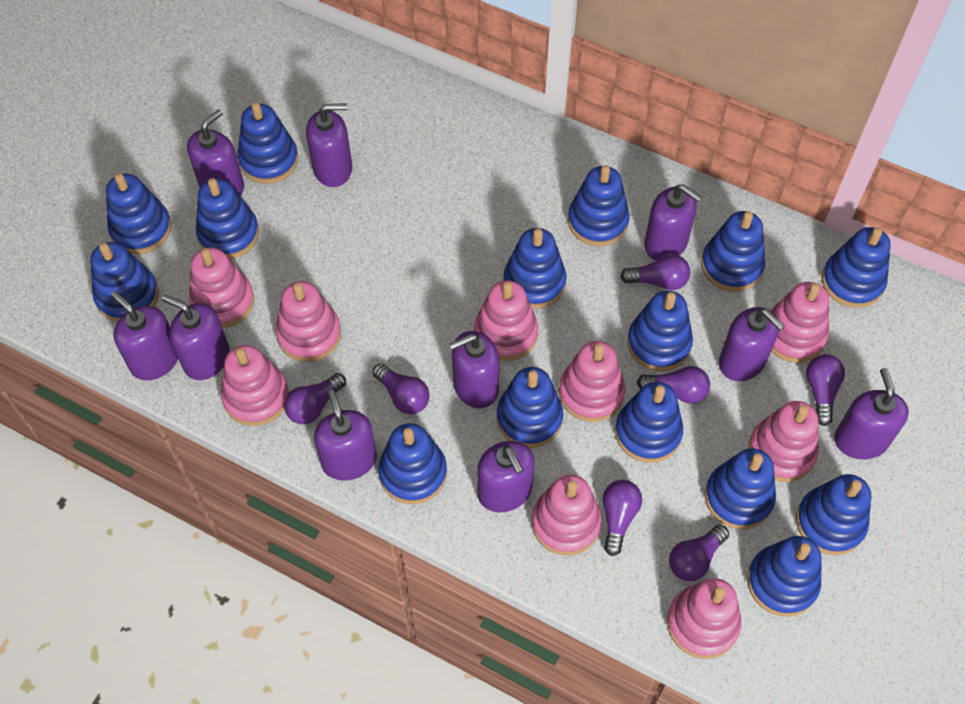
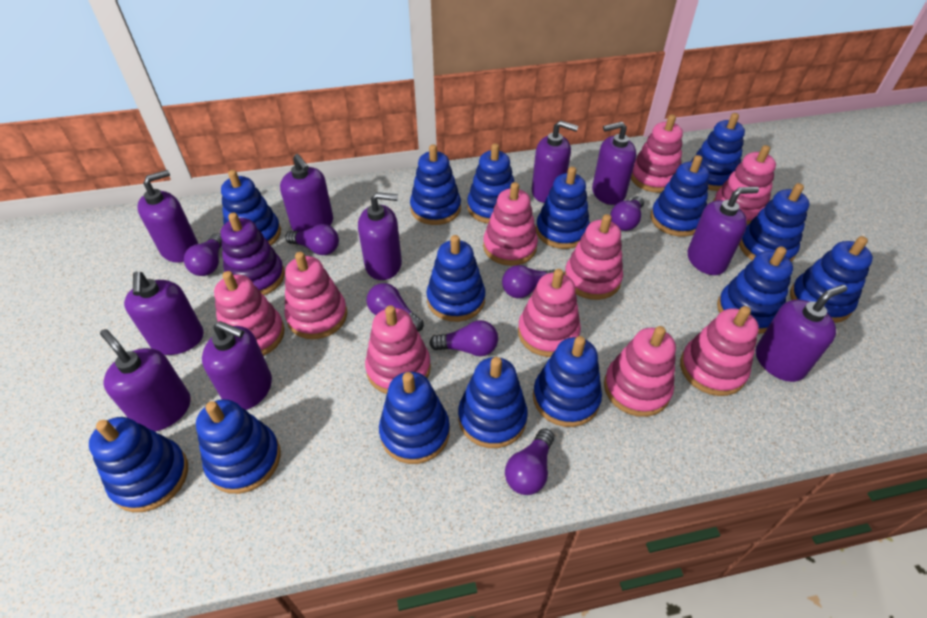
pink stacking toy: [189,247,254,328] [221,345,289,426] [276,281,341,362] [474,280,538,361] [531,475,602,556] [559,341,625,422] [667,578,741,659] [748,401,819,482] [770,282,829,363] = 9 -> [214,271,285,356] [284,252,347,339] [365,305,431,394] [483,182,538,266] [518,269,581,357] [564,214,623,300] [604,326,676,417] [631,115,683,193] [680,306,759,396] [713,145,776,225] = 10
purple stacking toy: none = 0 -> [221,213,285,295] = 1

